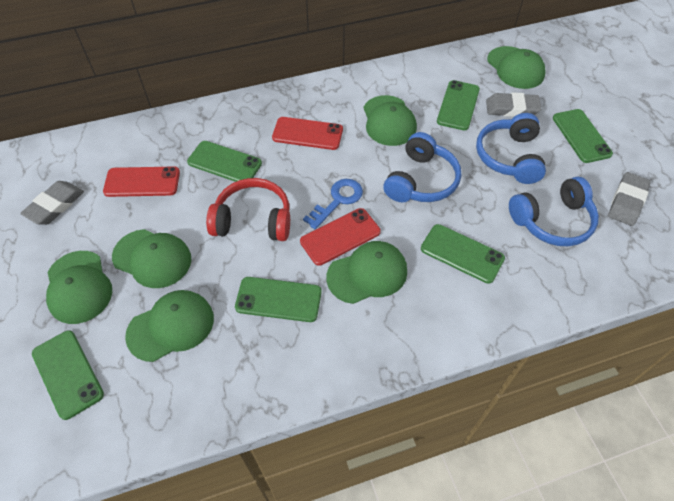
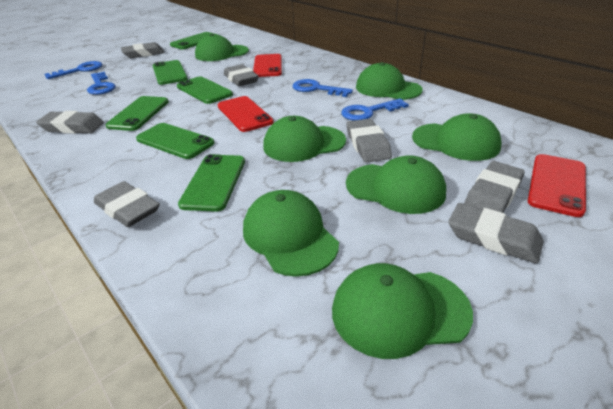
blue headphones: [383,132,461,202] [476,113,546,184] [509,177,599,246] = 3 -> none = 0
blue key: [303,179,363,229] = 1 -> [45,61,102,79] [87,72,116,95] [292,79,353,97] [341,99,409,121] = 4
green cap: [46,251,112,324] [112,229,191,288] [125,290,214,362] [326,241,407,304] [364,95,417,146] [487,46,546,89] = 6 -> [195,34,249,61] [243,190,339,277] [263,116,346,162] [332,263,473,359] [346,155,446,214] [356,62,423,100] [412,113,502,161] = 7
grey eraser: [20,181,84,225] [486,92,541,117] [608,172,650,226] = 3 -> [36,111,104,134] [94,181,160,227] [121,42,165,58] [224,64,259,86] [347,119,392,162] [448,203,544,264] [464,161,525,213] = 7
red headphones: [206,178,290,241] = 1 -> none = 0

